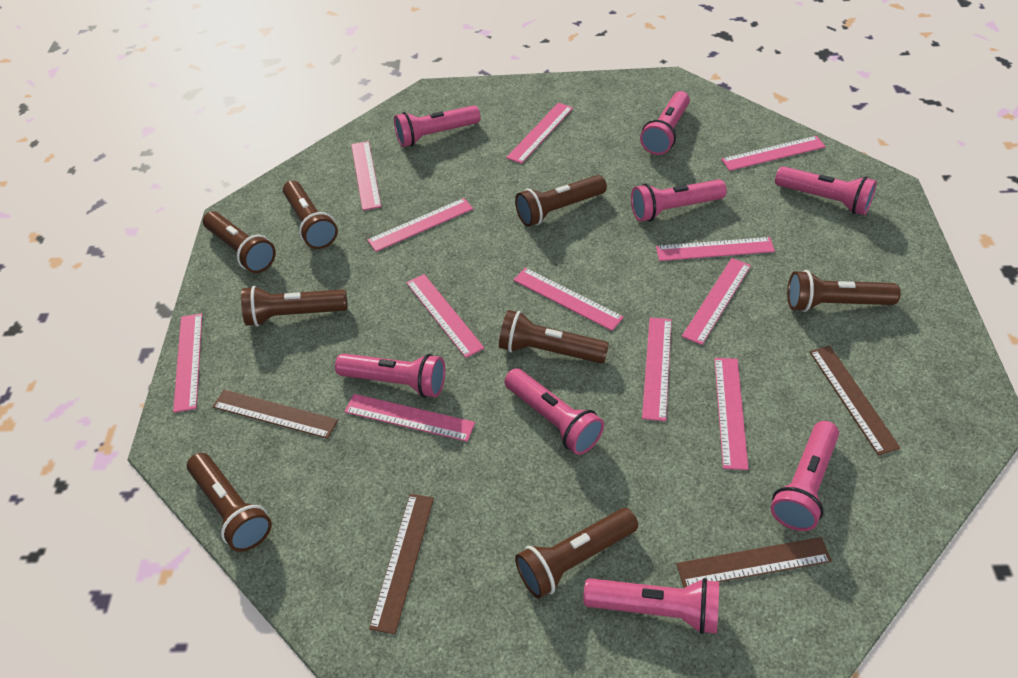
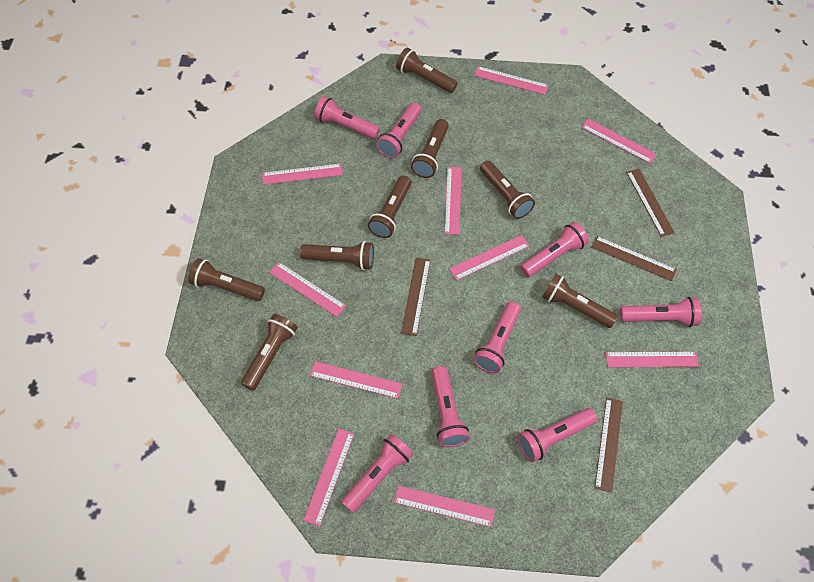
pink ruler: [173,313,202,413] [345,394,475,442] [351,141,381,210] [367,198,473,252] [406,274,484,358] [506,103,573,164] [513,267,624,331] [642,317,672,421] [656,237,775,261] [682,258,751,345] [714,358,749,470] [721,136,826,171] = 12 -> [262,164,343,185] [269,262,346,317] [303,429,354,526] [310,361,402,399] [394,485,495,527] [445,167,461,235] [449,235,529,280] [474,66,549,95] [581,119,657,163] [606,352,699,367] = 10

